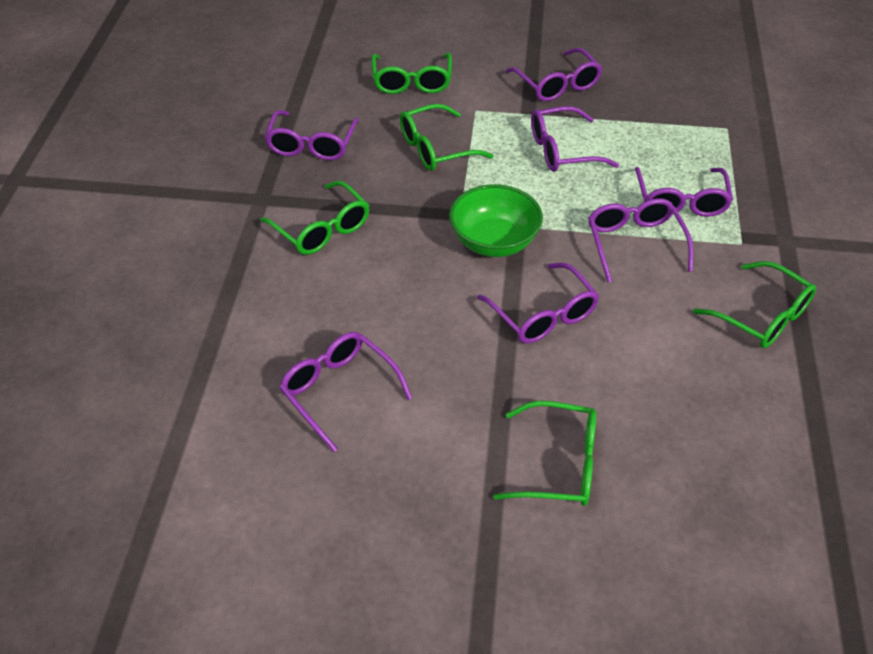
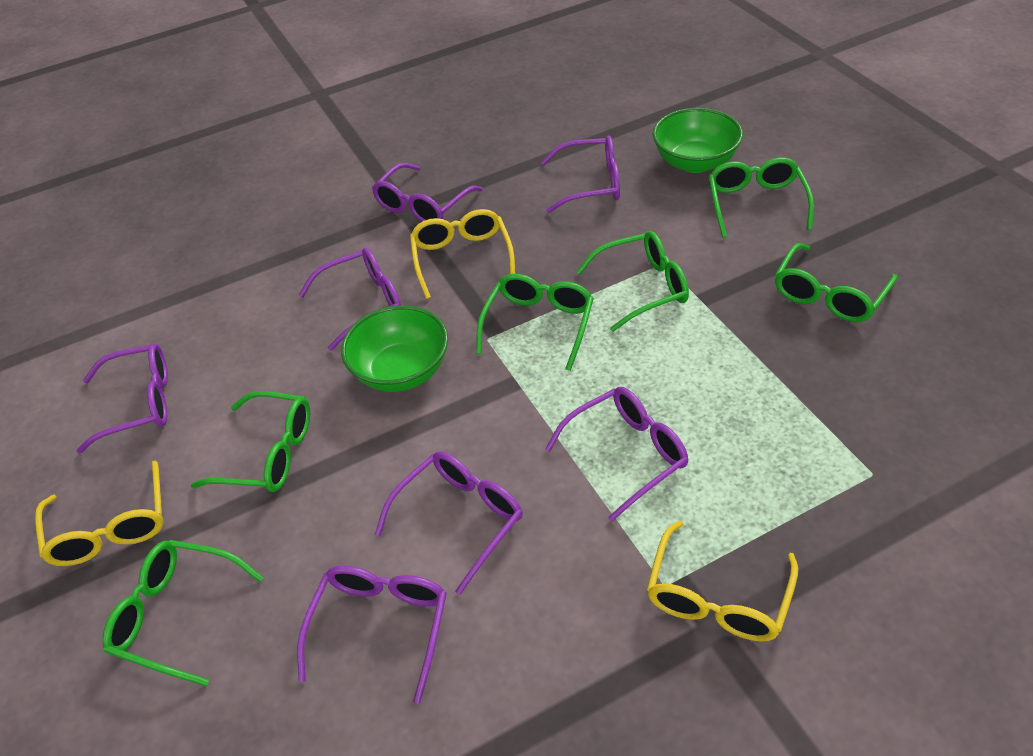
green bowl: [449,184,543,257] = 1 -> [341,305,448,392] [653,108,743,173] = 2
green glasses: [260,181,369,255] [371,53,452,94] [400,104,494,171] [493,401,597,506] [693,261,816,348] = 5 -> [102,540,263,686] [190,391,310,492] [476,274,594,371] [576,231,689,332] [709,157,814,238] [775,243,897,322] = 6
yellow glasses: none = 0 -> [35,461,164,566] [410,209,515,299] [647,520,798,642] = 3

